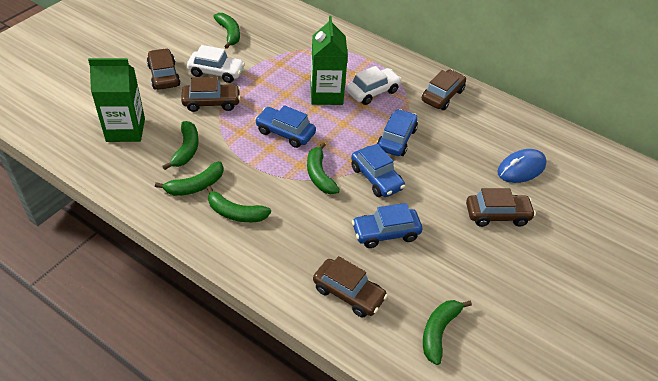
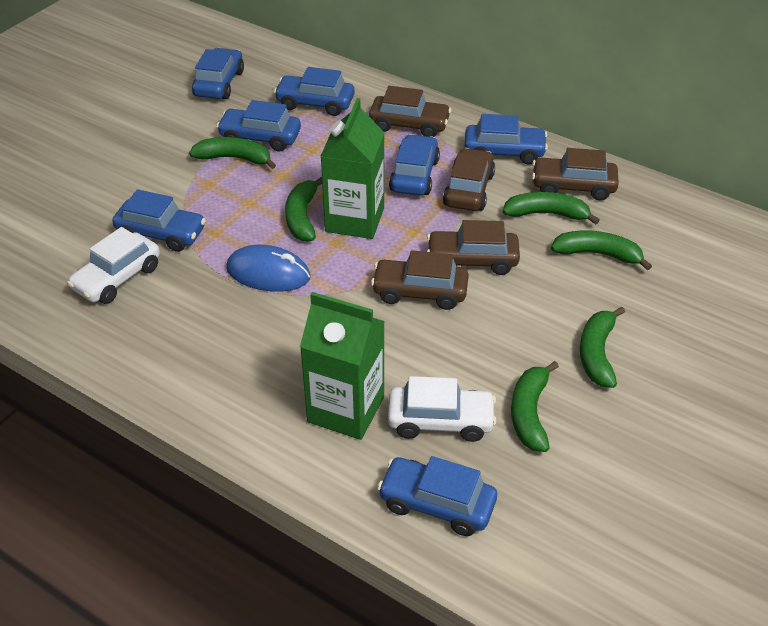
blue car: [255,105,316,148] [351,144,405,197] [352,203,422,248] [377,109,418,156] = 4 -> [112,189,206,252] [192,48,244,99] [216,100,301,151] [274,67,354,116] [378,456,497,536] [389,134,440,195] [464,114,548,165] = 7

